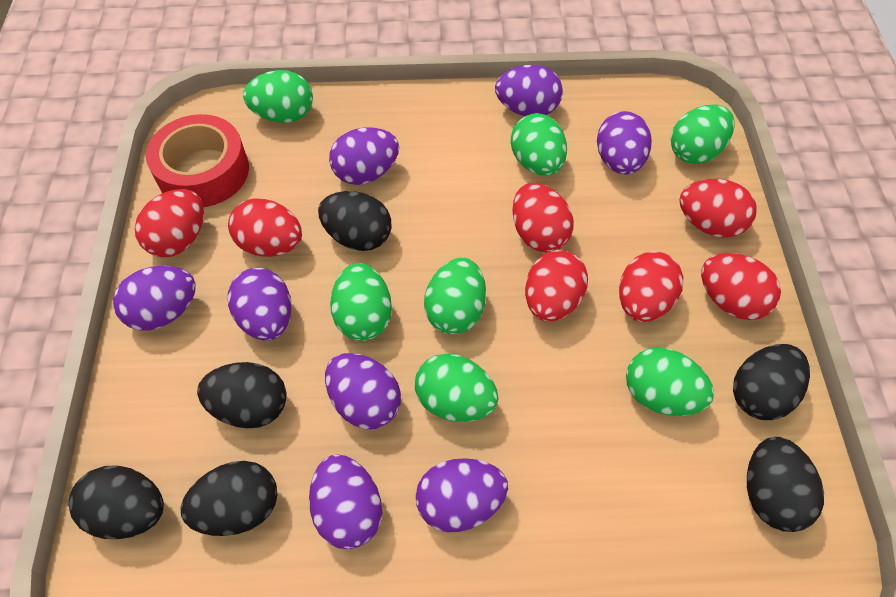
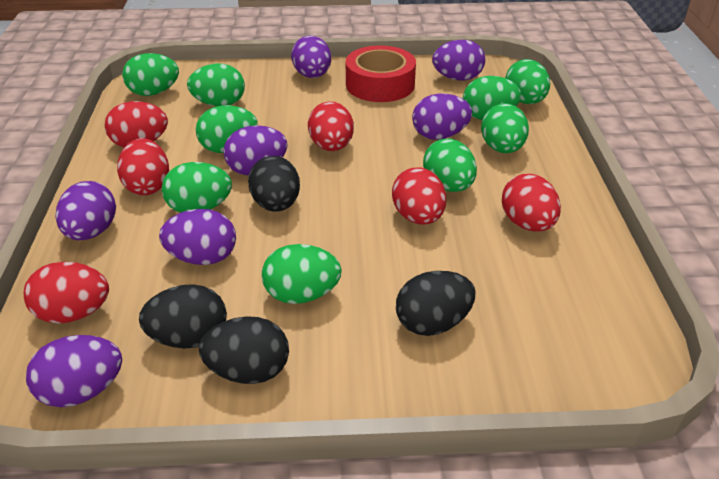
black egg: [69,466,164,539] [180,461,278,536] [197,362,287,429] [318,191,392,251] [733,344,810,420] [747,437,824,532] = 6 -> [139,284,227,348] [199,316,289,384] [248,156,300,212] [396,271,475,336] = 4
green egg: [243,70,313,123] [330,263,392,341] [415,354,498,422] [424,258,486,334] [511,113,567,176] [626,347,714,416] [671,104,735,164] = 7 -> [122,53,179,96] [162,162,232,213] [187,64,245,106] [196,105,258,153] [262,244,342,304] [423,138,477,192] [463,76,521,120] [481,103,529,153] [505,59,550,104] = 9
purple egg: [113,266,196,331] [228,268,292,341] [309,454,382,549] [325,353,401,429] [329,127,399,185] [416,458,508,532] [495,65,563,116] [597,111,652,175] = 8 -> [26,335,122,407] [56,181,116,240] [159,209,236,265] [223,125,288,175] [291,36,331,78] [412,94,472,140] [432,40,485,81] = 7
red egg: [135,189,204,257] [228,198,302,257] [512,183,574,252] [525,250,588,322] [619,251,683,322] [679,179,756,238] [701,253,781,320] = 7 -> [24,262,109,324] [105,101,168,147] [117,138,169,195] [308,101,354,151] [392,168,446,225] [502,174,561,232] = 6

